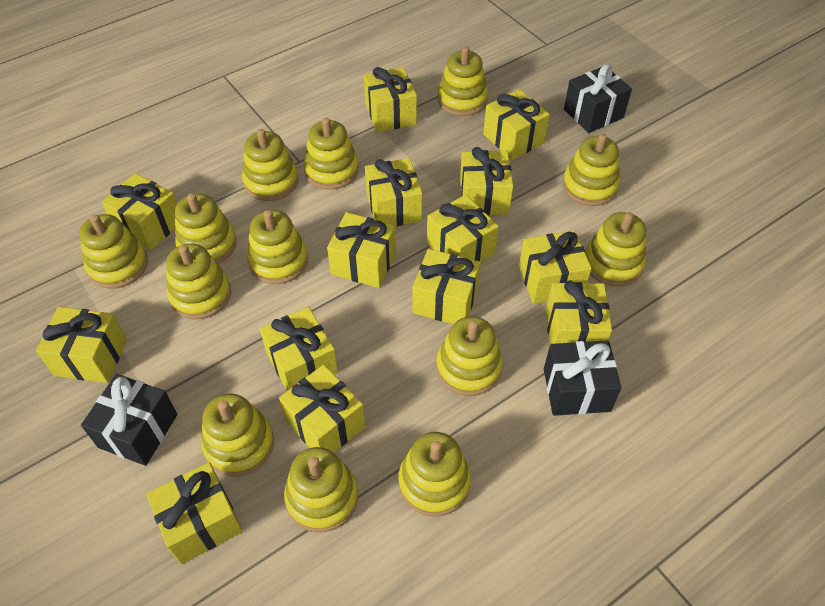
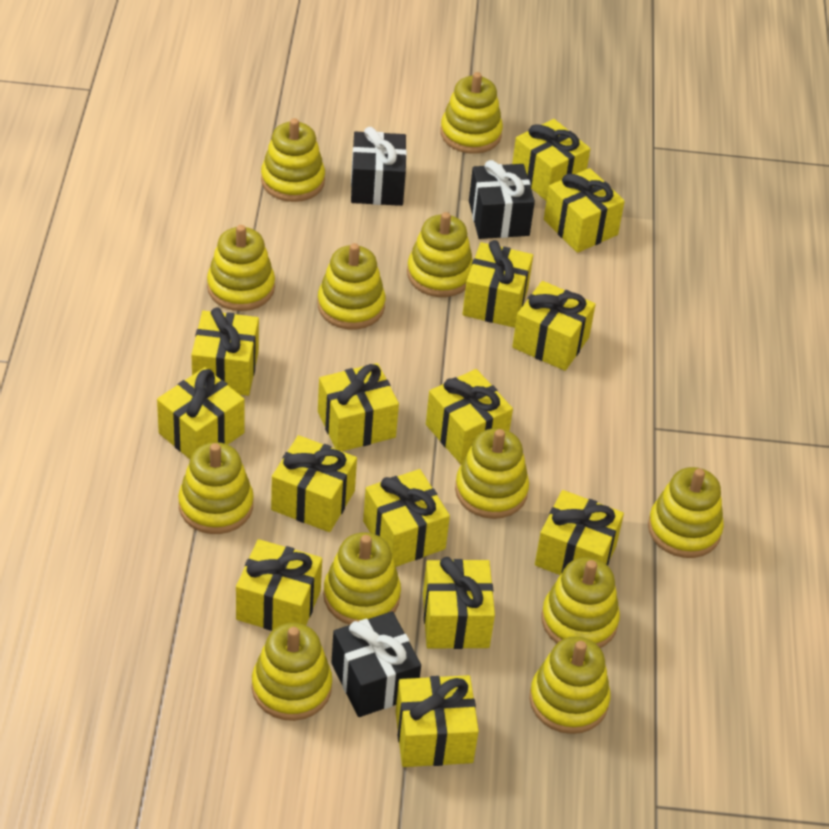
yellow stacking toy: [79,214,148,289] [166,244,231,319] [175,193,236,264] [201,394,274,477] [242,129,299,201] [247,210,308,284] [284,447,358,533] [304,118,359,190] [398,432,471,517] [436,316,503,396] [438,46,488,116] [563,134,620,206] [585,212,646,287] = 13 -> [178,442,254,534] [207,225,275,311] [252,623,332,721] [261,118,325,202] [318,243,386,329] [323,532,401,625] [407,212,473,297] [440,72,503,154] [455,428,529,519] [529,637,610,734] [541,557,620,648] [648,467,724,558] = 12

